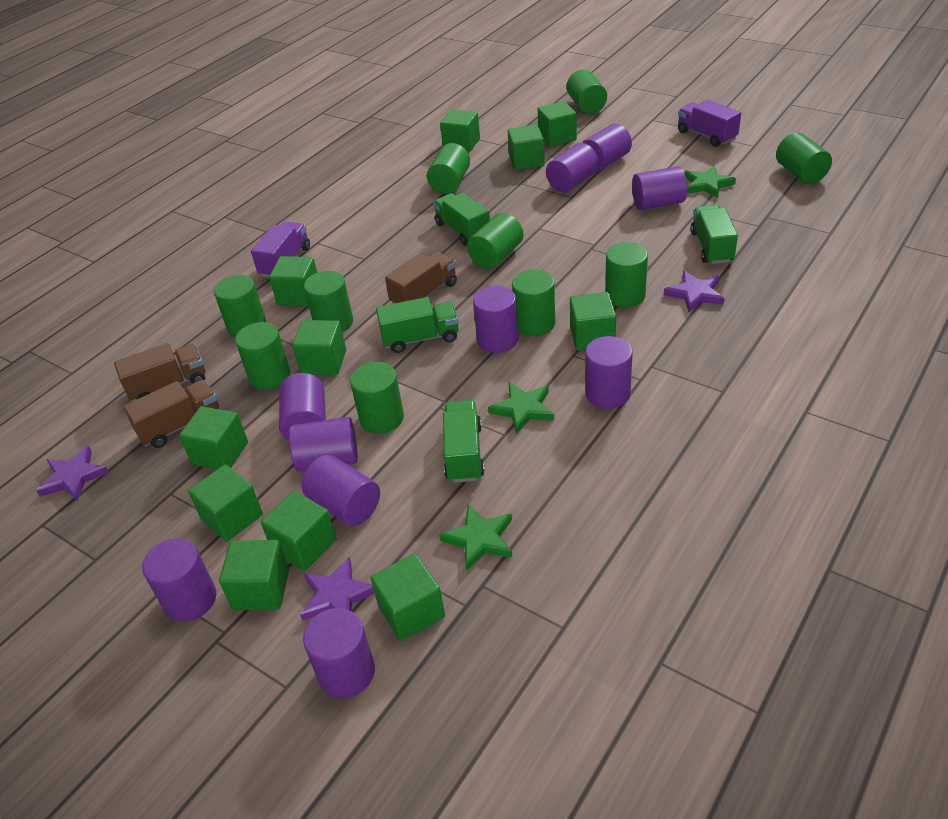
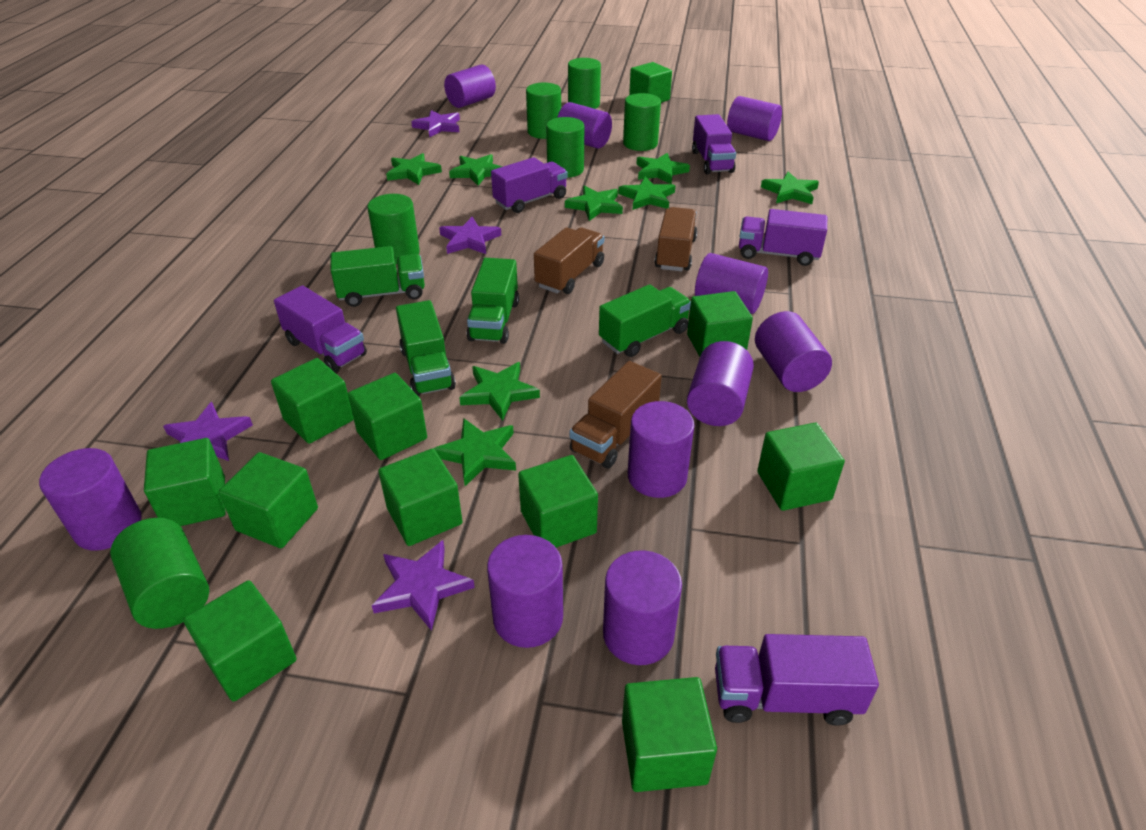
green cylinder: [214,275,266,338] [235,322,290,390] [304,271,353,332] [350,362,404,434] [427,143,470,194] [467,213,523,269] [512,269,555,336] [566,70,607,114] [605,242,648,307] [776,132,832,184] = 10 -> [110,518,209,629] [367,194,420,264] [526,83,561,139] [546,117,584,178] [568,58,601,109] [623,93,661,151] = 6
green star: [439,505,512,571] [488,382,554,434] [685,165,736,198] = 3 -> [386,153,442,185] [433,418,516,486] [449,154,502,186] [459,362,540,421] [565,186,623,221] [618,177,675,210] [637,153,690,184] [761,172,819,204] = 8
purple star: [36,446,109,502] [300,557,375,621] [664,270,725,312] = 3 -> [163,402,253,461] [372,540,475,631] [411,110,460,137] [439,217,501,254] = 4
purple truck: [251,222,310,278] [678,100,741,147] = 2 -> [274,285,367,372] [491,157,568,213] [692,114,736,174] [715,634,879,726] [739,209,827,266] = 5

